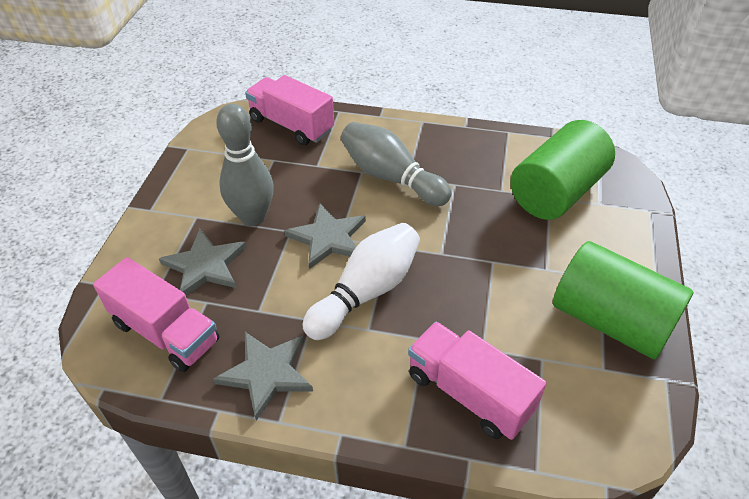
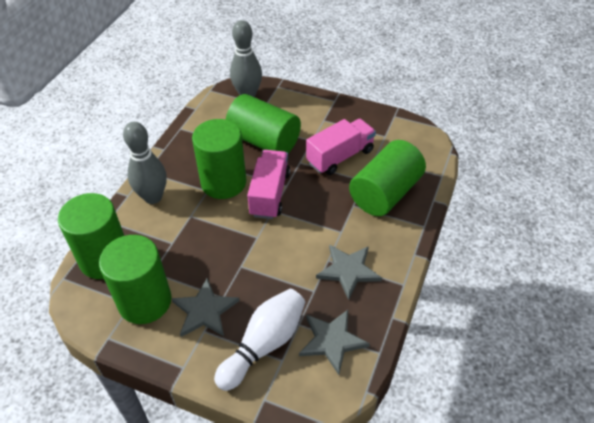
green cylinder: [510,120,615,220] [553,241,694,359] = 2 -> [58,193,124,279] [99,235,171,324] [192,119,246,199] [226,94,301,153] [349,140,426,216] = 5
pink truck: [93,257,219,372] [245,75,334,146] [408,322,547,440] = 3 -> [247,150,290,219] [306,119,376,175] = 2

